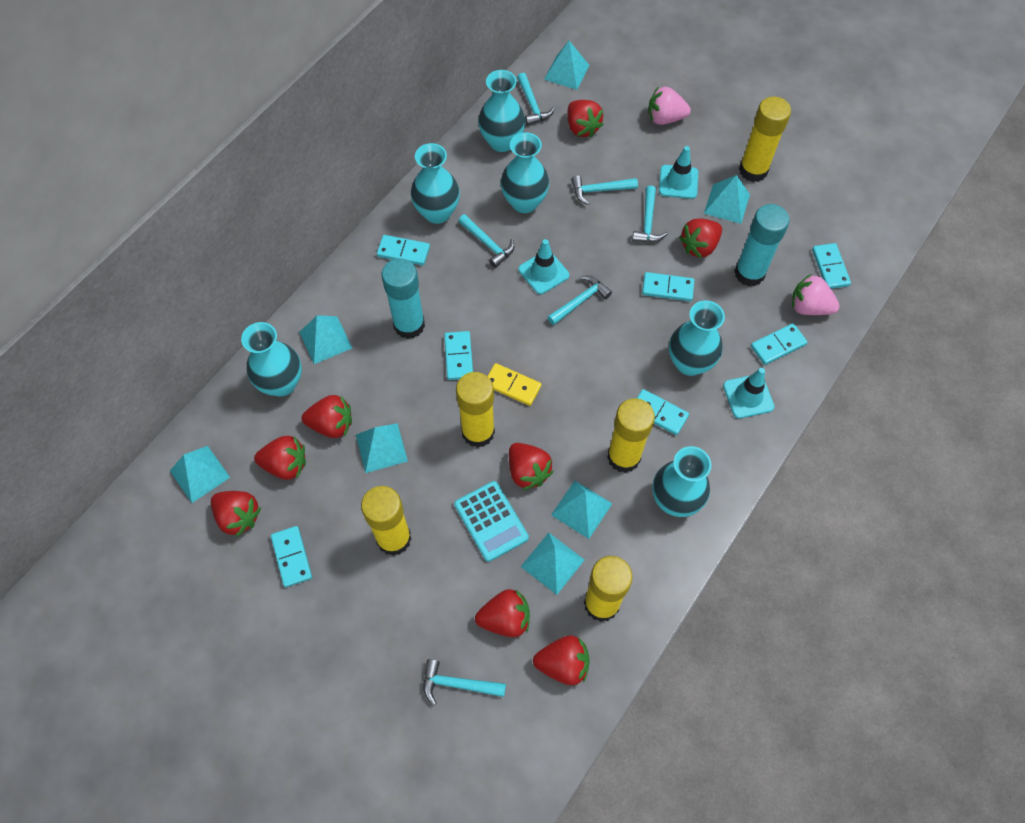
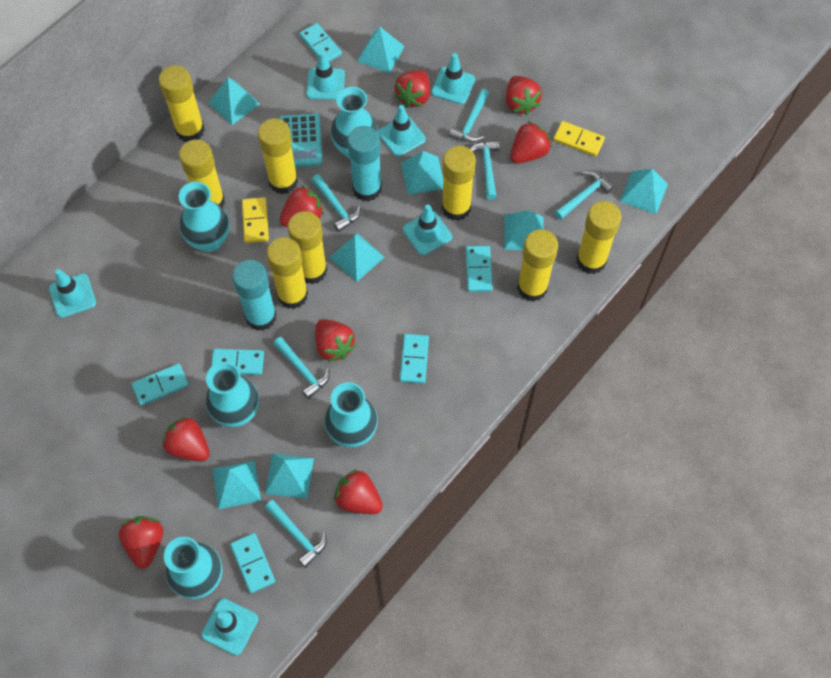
pink strawberry: [648,87,691,125] [792,274,840,315] = 2 -> none = 0
turquoise domino: [271,526,312,587] [377,235,430,265] [444,331,473,380] [637,389,689,435] [642,272,694,301] [751,323,807,365] [812,243,851,289] = 7 -> [132,363,189,406] [211,349,264,375] [230,533,275,593] [299,23,342,62] [400,334,429,384] [466,246,493,292] = 6
turquoise pyramid: [170,446,230,503] [299,315,352,364] [356,423,408,473] [521,533,584,595] [544,41,589,90] [551,481,612,539] [704,175,750,224] = 7 -> [208,77,260,125] [213,461,261,509] [265,453,314,499] [329,233,385,282] [357,27,405,73] [401,151,443,194] [504,210,543,250] [620,169,668,214] = 8
turquoise traffic cone: [519,239,569,294] [659,146,698,199] [723,368,774,418] = 3 -> [49,269,96,318] [201,598,258,655] [306,51,345,100] [378,105,426,157] [403,205,452,255] [431,53,475,104] = 6
turquoise vase: [241,322,302,397] [411,143,460,224] [478,70,525,152] [501,132,549,213] [652,446,712,517] [669,300,725,376] = 6 -> [164,537,222,599] [179,182,229,252] [206,362,259,427] [324,382,378,448] [331,87,378,159] = 5
yellow domino: [488,363,541,406] = 1 -> [242,197,269,243] [553,121,605,156] = 2
yellow glue stick: [361,486,411,556] [456,372,495,448] [584,556,633,622] [607,398,655,473] [739,97,791,182] = 5 -> [158,65,205,142] [179,139,225,208] [258,118,298,195] [266,237,308,309] [288,211,327,284] [442,146,476,221] [517,229,558,302] [576,201,621,274] = 8

